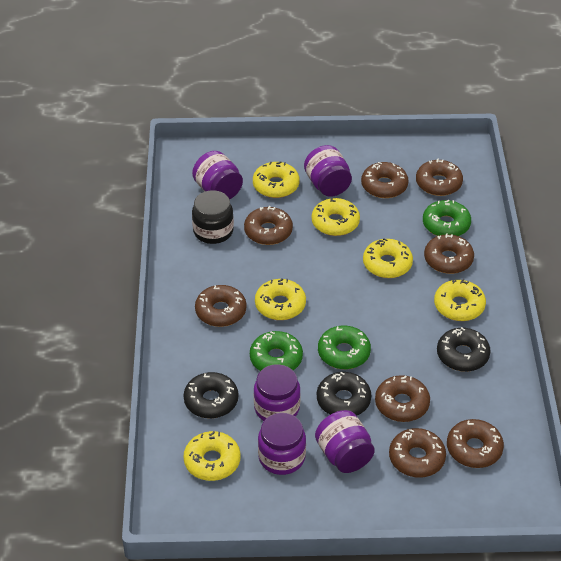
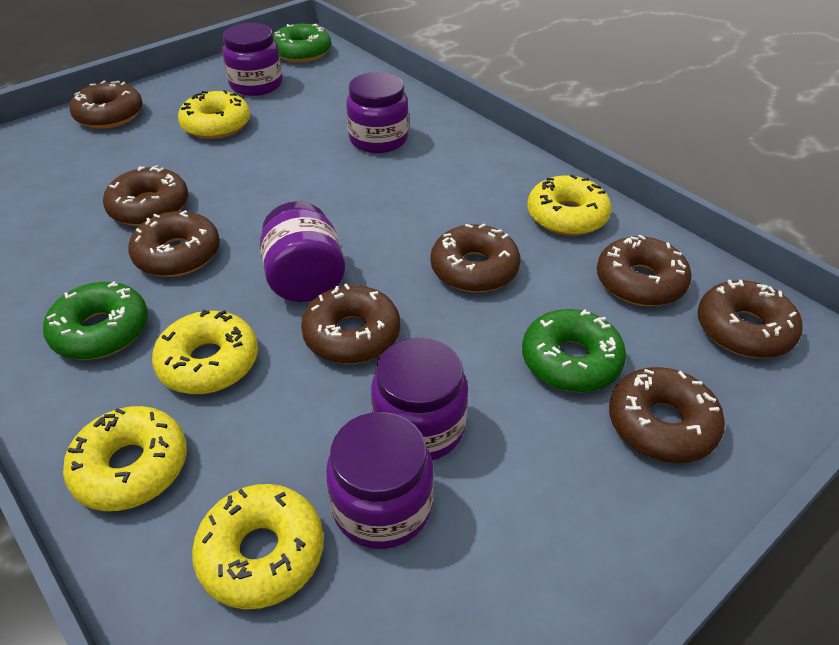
black donut: [184,372,238,419] [317,372,371,416] [437,327,491,372] = 3 -> none = 0
black jar: [192,190,234,244] = 1 -> none = 0
yellow donut: [183,431,241,481] [253,161,300,198] [255,278,306,320] [312,198,360,236] [363,238,413,278] [434,279,486,321] = 6 -> [63,406,187,511] [152,310,258,394] [178,90,250,139] [192,484,324,609] [527,175,611,236] = 5

